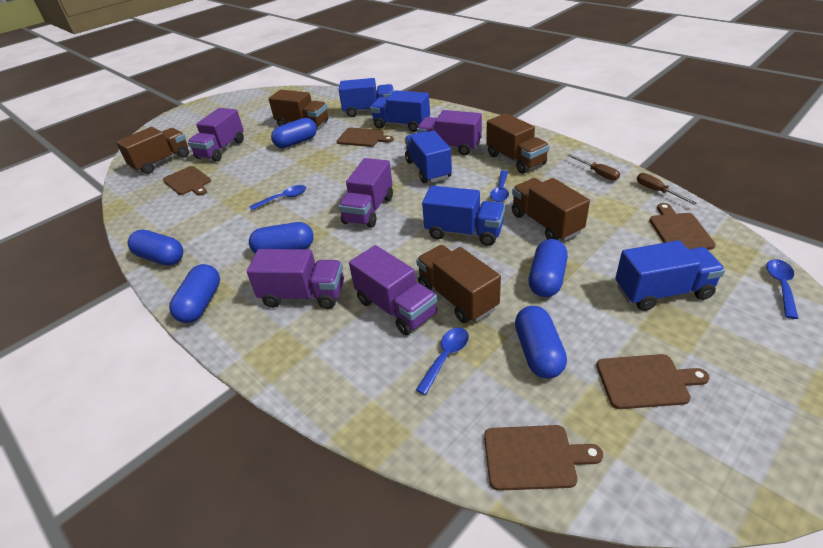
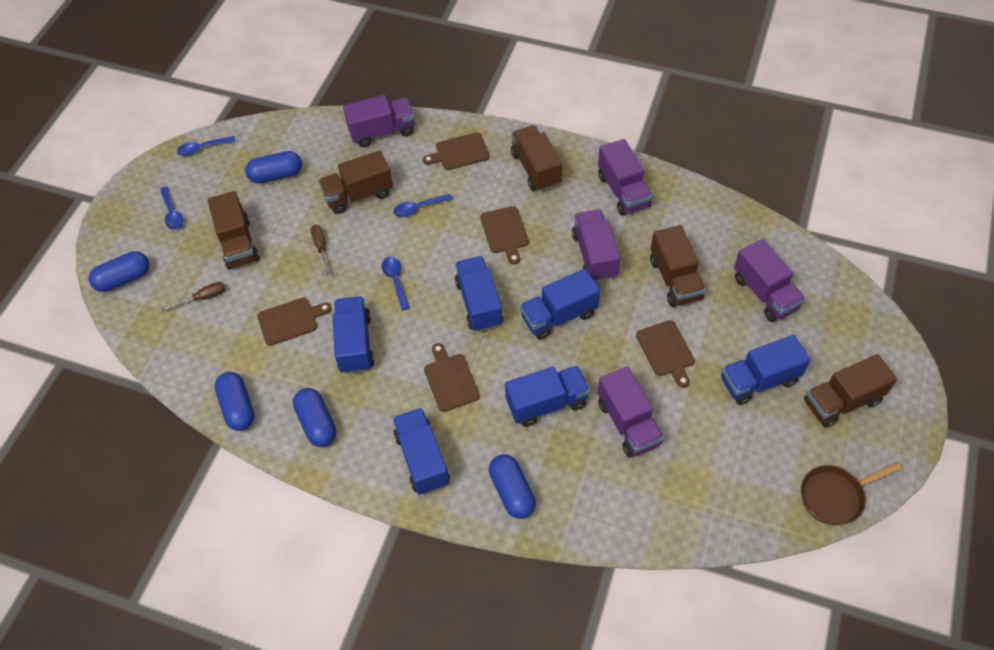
blue capsule: [128,230,183,266] [169,264,220,323] [249,222,314,254] [271,118,317,148] [515,306,567,379] [528,239,568,297] = 6 -> [89,251,149,292] [214,372,255,431] [245,151,302,184] [293,388,337,447] [489,454,536,519] = 5
blue truck: [339,78,394,117] [370,90,430,132] [405,131,452,183] [422,186,505,246] [615,240,725,311] = 5 -> [332,296,374,374] [393,408,450,495] [455,256,503,332] [505,366,590,427] [520,269,600,340] [721,335,811,405] = 6
brown pan: none = 0 -> [801,462,902,525] = 1

